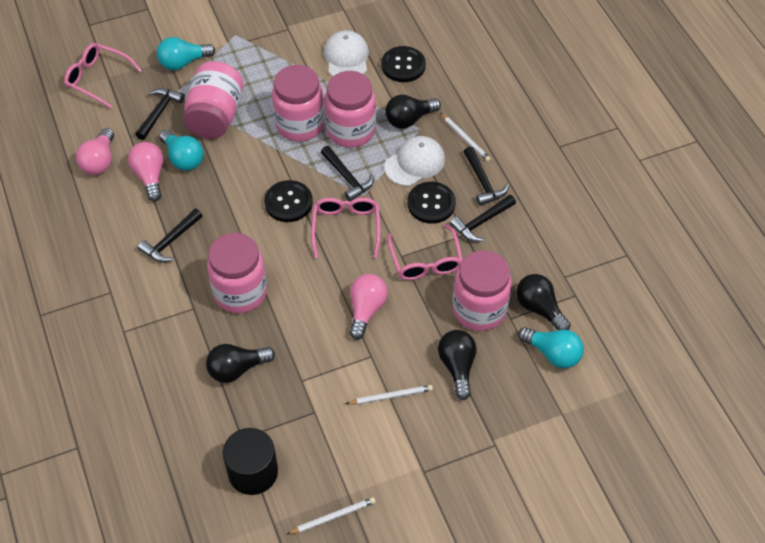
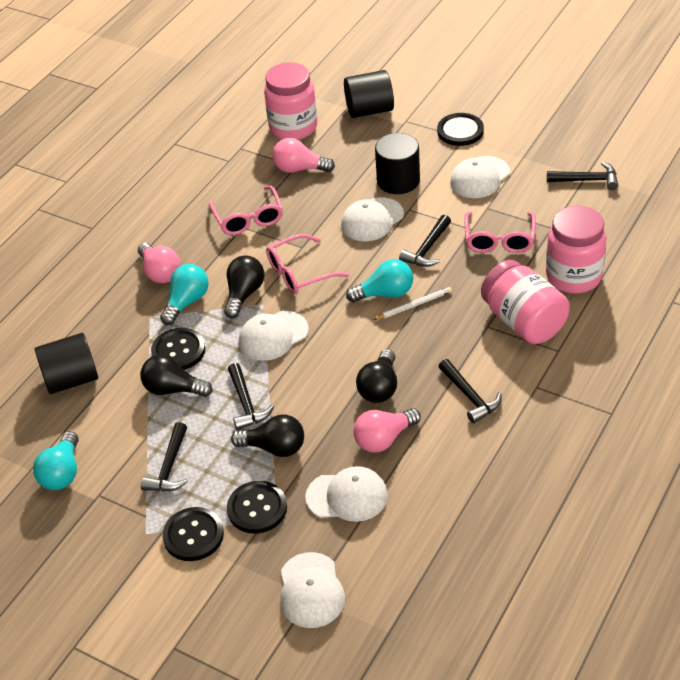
black button: [264,180,313,222] [381,46,426,82] [407,182,456,224] = 3 -> [151,328,205,370] [162,507,224,561] [227,481,287,534] [437,113,484,146] = 4
black cylinder: [223,428,278,495] = 1 -> [35,333,98,394] [344,70,394,118] [375,133,420,194] = 3
pink jar: [183,61,243,139] [207,233,267,313] [272,65,325,142] [324,71,376,148] [453,250,512,331] = 5 -> [264,62,317,140] [481,260,570,344] [546,206,607,294] = 3
white cap: [324,30,369,76] [384,136,445,186] = 2 -> [239,311,309,361] [280,552,345,628] [305,466,388,522] [341,197,404,241] [450,156,510,198] = 5
white pencil: [287,497,376,534] [346,385,433,405] [440,113,491,162] = 3 -> [373,287,452,320] = 1

